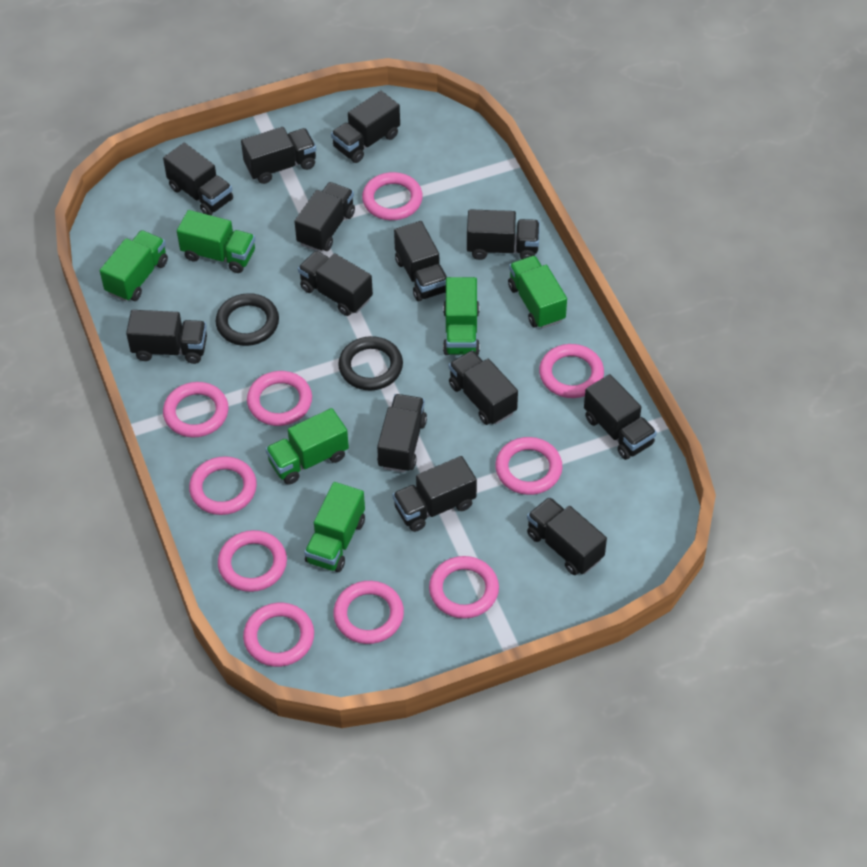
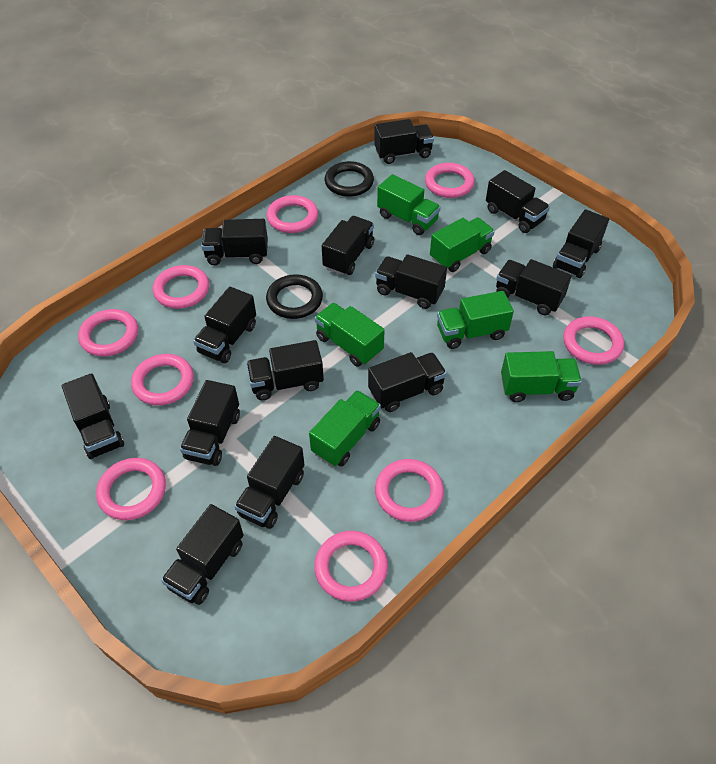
black truck: [126,310,207,364] [163,143,233,215] [241,127,316,184] [294,182,355,251] [298,251,373,316] [331,91,400,163] [377,394,427,473] [393,456,477,532] [394,221,447,301] [449,350,518,425] [467,209,540,260] [527,497,607,575] [584,374,657,460] = 13 -> [62,373,124,459] [161,504,243,605] [180,380,240,466] [193,287,256,363] [201,219,268,265] [234,436,305,529] [246,340,324,400] [322,216,374,275] [368,352,447,412] [374,119,434,164] [375,254,447,309] [486,170,550,233] [496,259,572,315] [553,209,609,278] = 14
pink ring: [163,382,228,438] [189,456,257,515] [218,530,287,592] [243,603,314,667] [247,371,312,426] [333,581,404,644] [362,172,423,220] [429,556,499,619] [495,437,563,495] [539,344,604,398] = 10 -> [78,309,138,356] [96,458,166,520] [131,354,194,406] [153,265,209,309] [267,195,318,233] [314,531,388,602] [375,459,444,522] [425,163,475,198] [563,316,624,365] = 9

